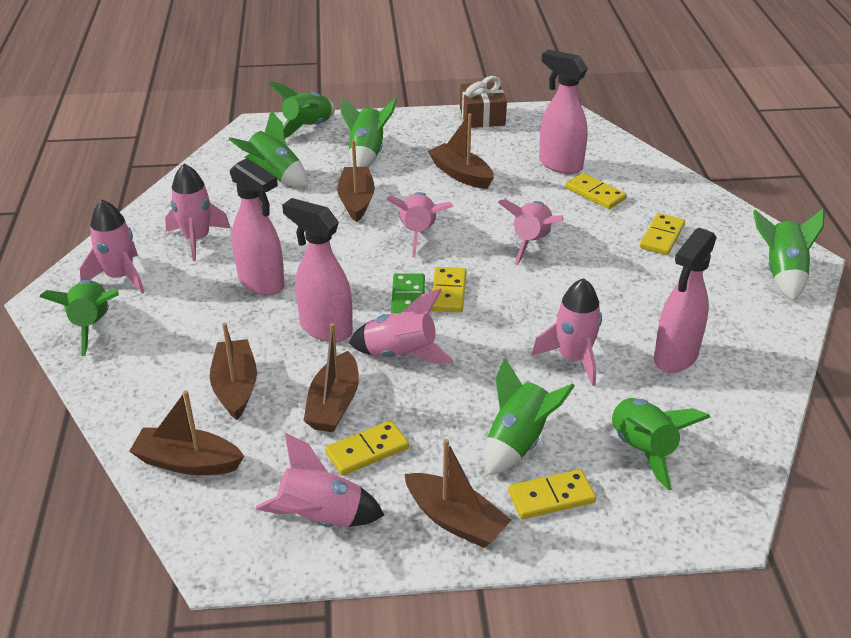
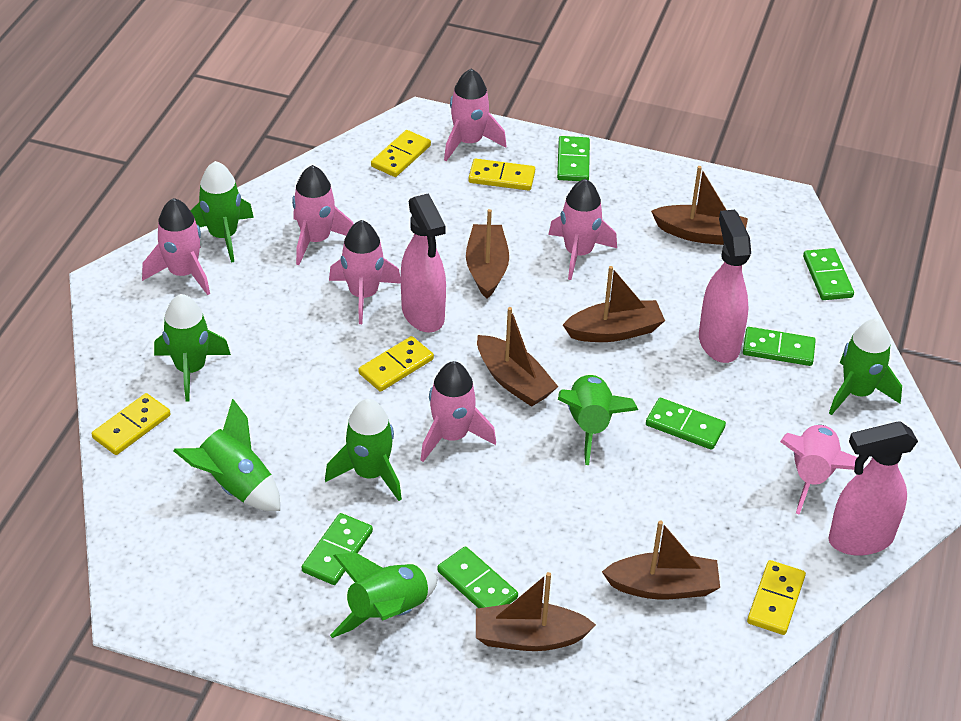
brown gift: [460,76,507,128] = 1 -> none = 0
green domino: [391,273,425,314] = 1 -> [302,513,373,585] [437,546,518,608] [557,136,590,181] [646,398,726,450] [743,327,816,366] [803,248,854,300] = 6
pink spray bottle: [230,158,285,295] [282,198,353,342] [539,50,588,174] [654,228,717,373] = 4 -> [401,193,446,332] [699,210,751,363] [828,421,918,556] = 3

